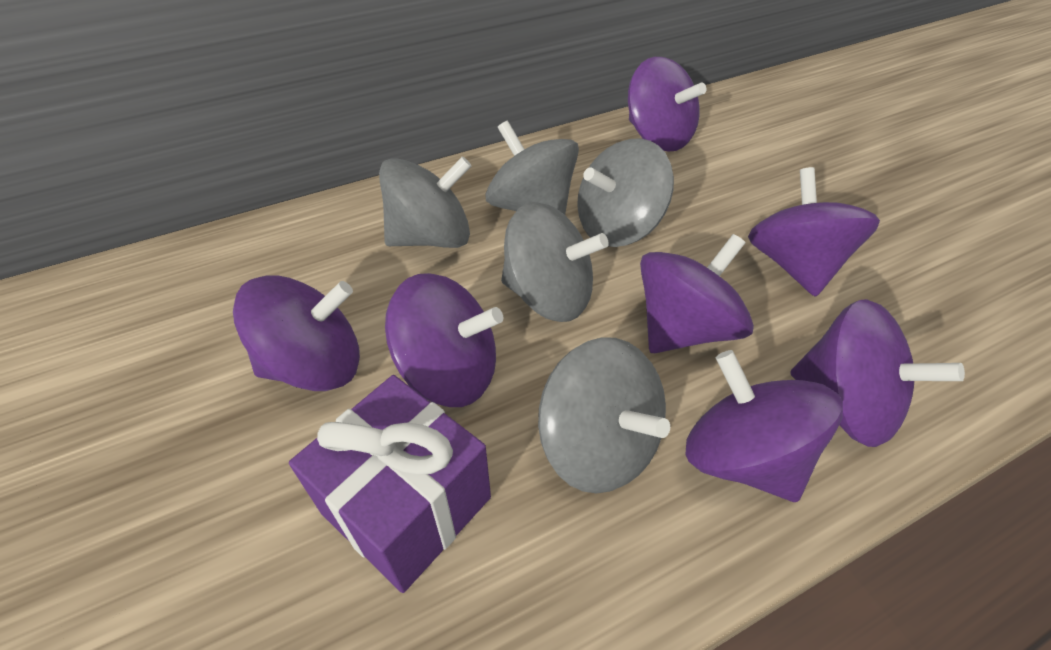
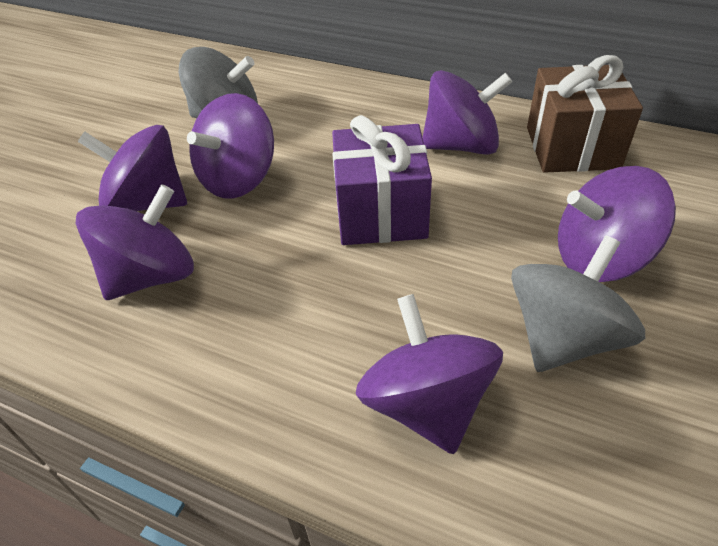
brown gift: none = 0 -> [527,55,643,173] = 1
grey spinning top: [379,156,471,248] [485,120,579,215] [501,202,609,322] [538,337,670,493] [577,138,674,247] = 5 -> [179,47,258,118] [511,235,645,372] = 2
purple spinning top: [233,275,360,391] [385,273,503,407] [628,57,706,152] [640,234,754,353] [685,350,843,502] [748,167,880,297] [790,299,965,447] = 7 -> [76,184,194,300] [78,125,187,211] [187,93,274,199] [356,294,503,454] [422,70,512,155] [558,166,676,282] = 6

